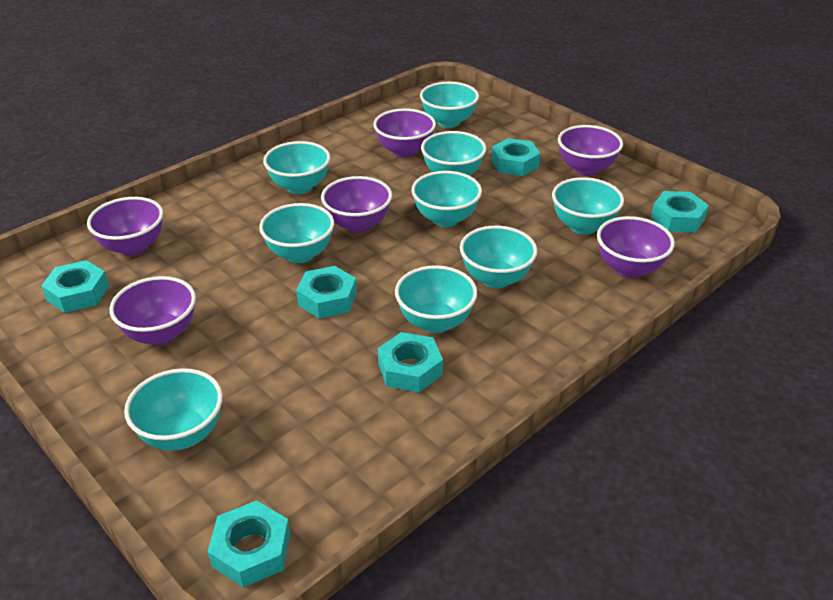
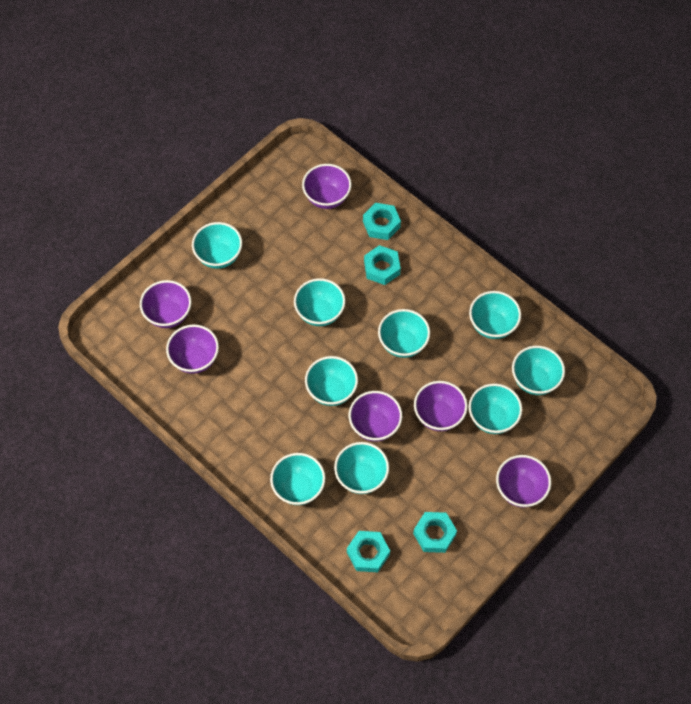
turquoise nut: [41,260,109,313] [208,501,290,587] [296,266,357,319] [378,332,443,392] [491,138,540,176] [651,191,709,232] = 6 -> [347,531,390,572] [363,203,401,240] [364,245,401,285] [413,512,457,553] = 4

